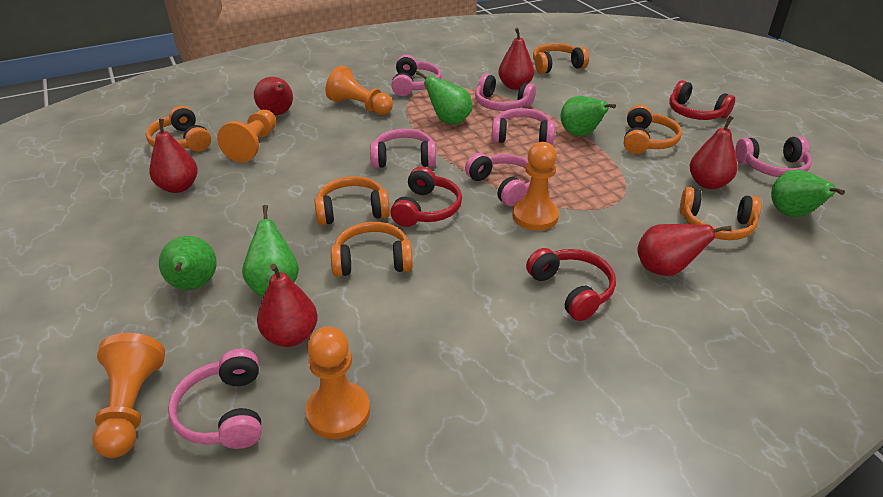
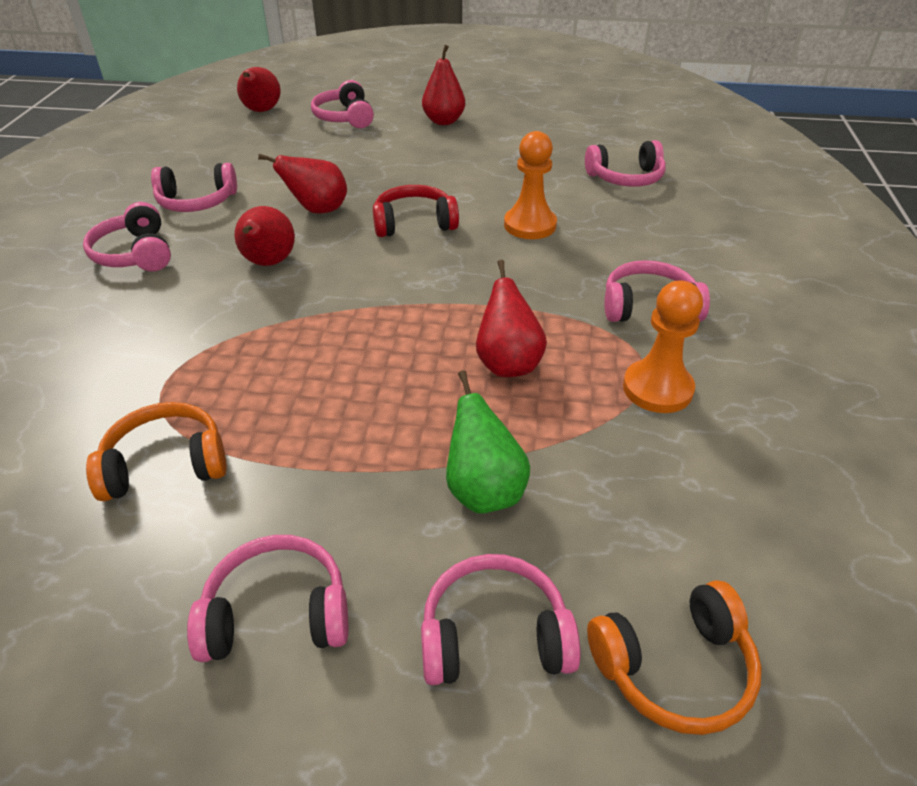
green pear: [159,236,217,290] [242,205,299,296] [416,71,472,124] [560,96,616,136] [771,170,845,217] = 5 -> [446,370,530,514] = 1
orange headphones: [146,106,211,152] [315,176,390,225] [331,222,413,277] [533,43,589,74] [624,105,682,154] [680,187,761,240] = 6 -> [86,402,227,501] [587,580,762,735] = 2
orange pawn: [92,333,165,458] [217,109,276,163] [306,326,370,439] [326,65,393,115] [512,142,559,231] = 5 -> [504,131,557,239] [623,280,703,413] = 2
red headphones: [391,166,462,227] [526,248,616,321] [669,80,735,120] = 3 -> [373,185,459,237] = 1
red pear: [149,119,198,193] [254,77,293,115] [257,264,318,347] [498,28,534,90] [637,224,732,276] [690,116,738,189] = 6 -> [234,206,295,266] [237,67,281,112] [258,154,347,214] [422,45,465,125] [476,260,547,377] = 5

